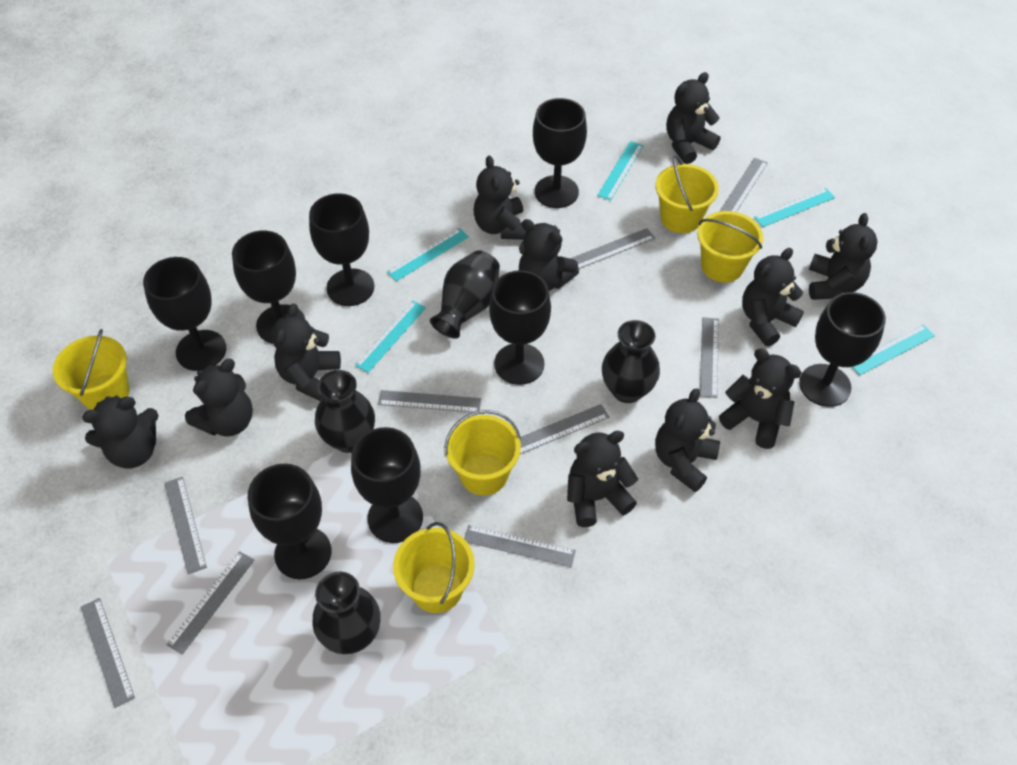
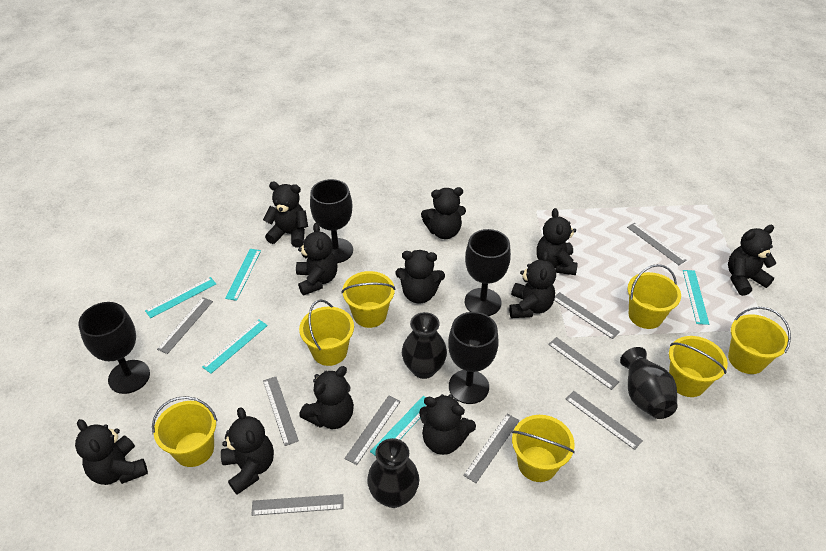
black goblet: [143,257,226,371] [232,231,305,344] [248,464,331,579] [309,193,374,306] [351,427,423,543] [489,270,551,385] [533,98,587,208] [799,292,886,407] = 8 -> [78,302,150,394] [310,179,353,263] [448,312,499,404] [465,229,511,316] = 4
black vase: [312,572,381,654] [315,370,375,453] [430,250,500,339] [602,320,660,403] = 4 -> [367,438,419,508] [402,312,447,379] [620,347,678,419] = 3
yellow bucket: [53,329,130,410] [393,522,475,613] [444,410,521,495] [655,155,719,233] [697,211,763,282] = 5 -> [152,396,217,467] [299,300,354,366] [341,271,396,328] [512,415,575,482] [627,264,681,329] [669,336,728,397] [728,307,791,374] = 7

